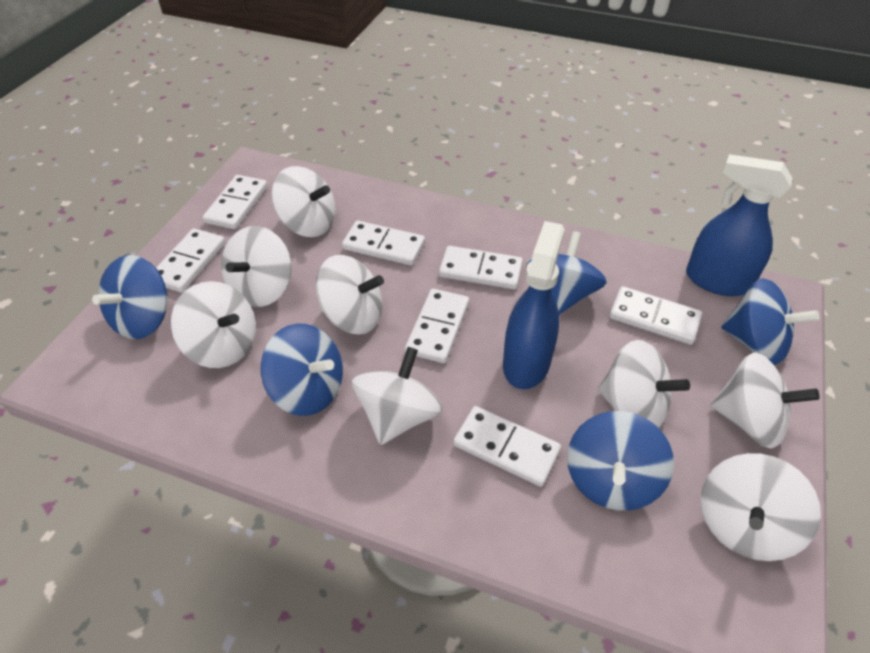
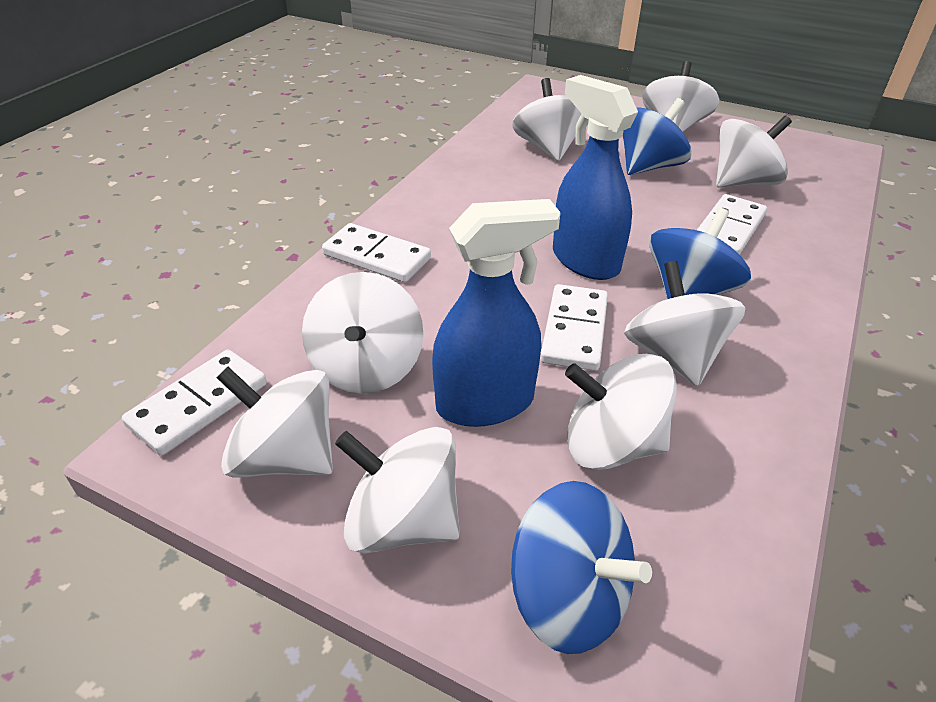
blue spinning top: [92,255,168,339] [261,324,343,416] [526,231,607,315] [567,411,674,511] [721,278,819,365] = 5 -> [511,481,652,654] [623,98,692,175] [649,208,751,299] = 3
white domino: [156,229,225,292] [203,175,268,229] [342,220,425,266] [405,289,469,363] [439,246,523,289] [453,406,561,487] [609,286,702,345] = 7 -> [122,350,267,456] [322,223,431,282] [540,284,608,371] [697,194,767,255] = 4

